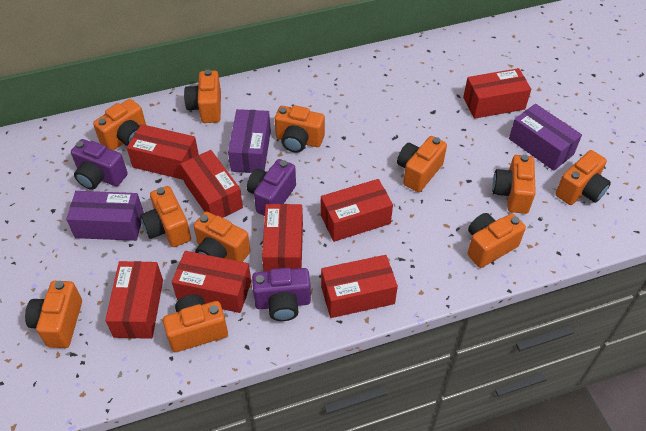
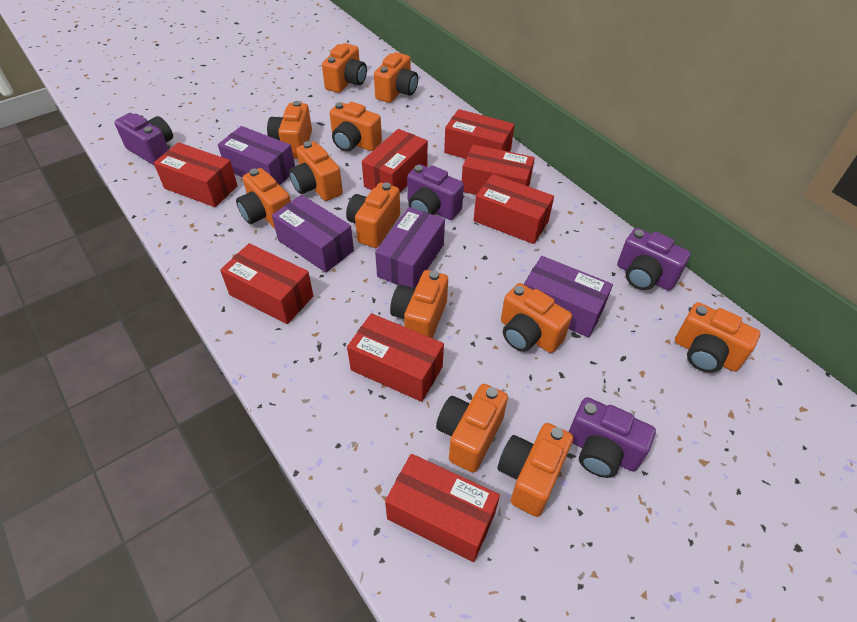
orange camera: [25,281,82,348] [93,99,146,150] [140,186,191,247] [163,294,228,352] [184,69,221,123] [193,212,250,262] [275,105,325,153] [397,136,447,192] [467,213,526,268] [492,154,536,214] [555,150,611,205] = 11 -> [236,168,291,229] [267,101,312,159] [289,141,343,201] [322,43,367,93] [330,102,382,152] [346,182,400,248] [374,52,418,103] [390,270,448,338] [436,384,508,473] [497,423,573,517] [501,283,572,353] [675,302,760,373] = 12
purple box: [66,191,144,241] [228,109,271,173] [509,104,582,171] = 3 -> [218,126,295,185] [272,195,354,273] [375,207,445,288] [524,256,613,338] = 4
purple camera: [71,139,128,190] [247,159,296,216] [252,268,311,321] = 3 -> [114,113,173,166] [407,164,464,220] [569,397,656,478] [617,228,691,291] = 4

